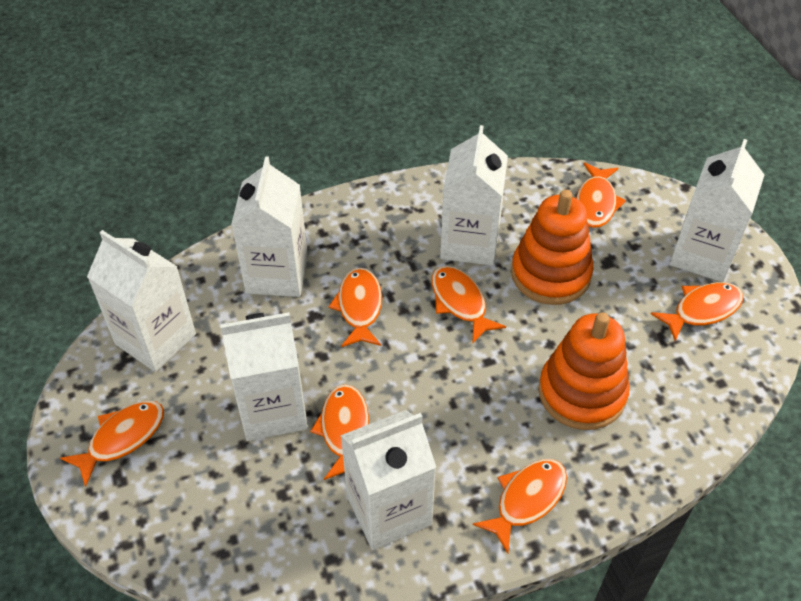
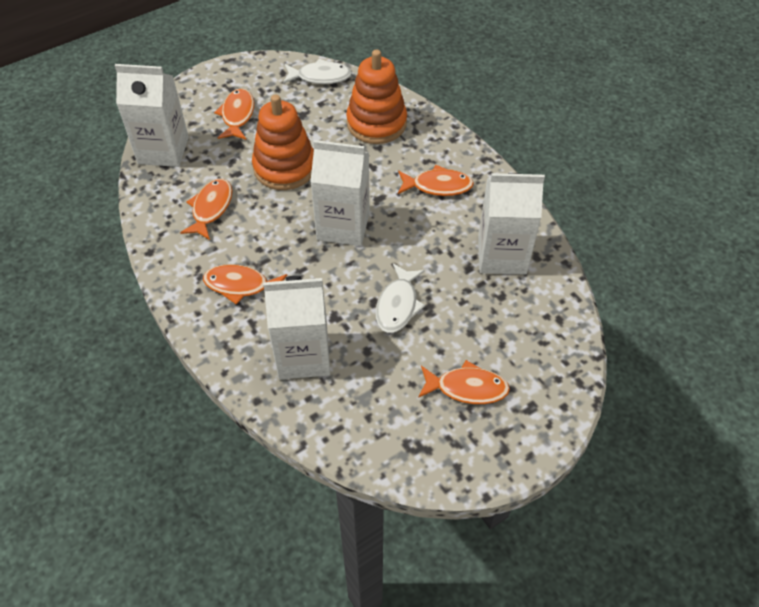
orange fish: [60,401,164,487] [310,384,369,480] [329,268,382,347] [431,266,506,344] [473,459,567,553] [576,163,626,228] [651,282,743,342] = 7 -> [180,179,233,240] [203,264,287,304] [214,88,254,140] [398,165,474,196] [418,360,510,404] = 5
white carton: [87,230,196,372] [220,312,308,441] [231,156,308,297] [340,410,436,550] [440,125,508,266] [670,139,764,282] = 6 -> [115,64,189,167] [263,276,330,379] [310,140,370,246] [478,173,545,275] = 4
white fish: none = 0 -> [283,59,352,84] [376,263,425,333] = 2

